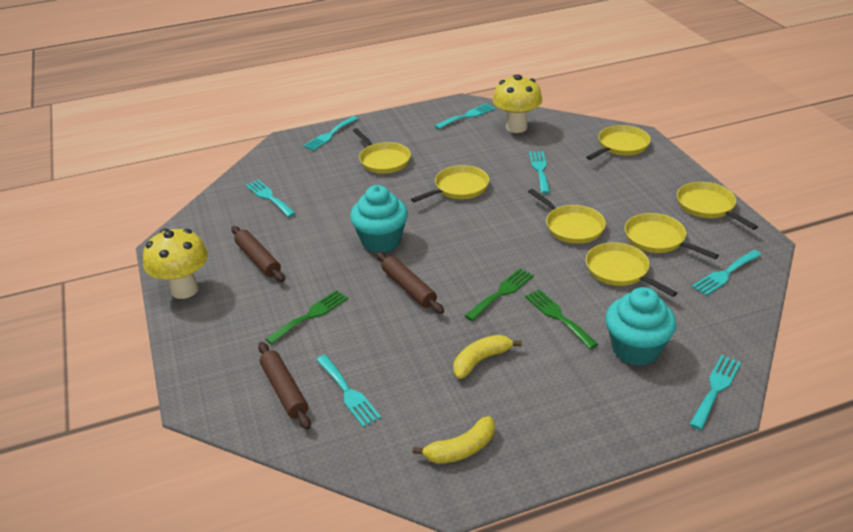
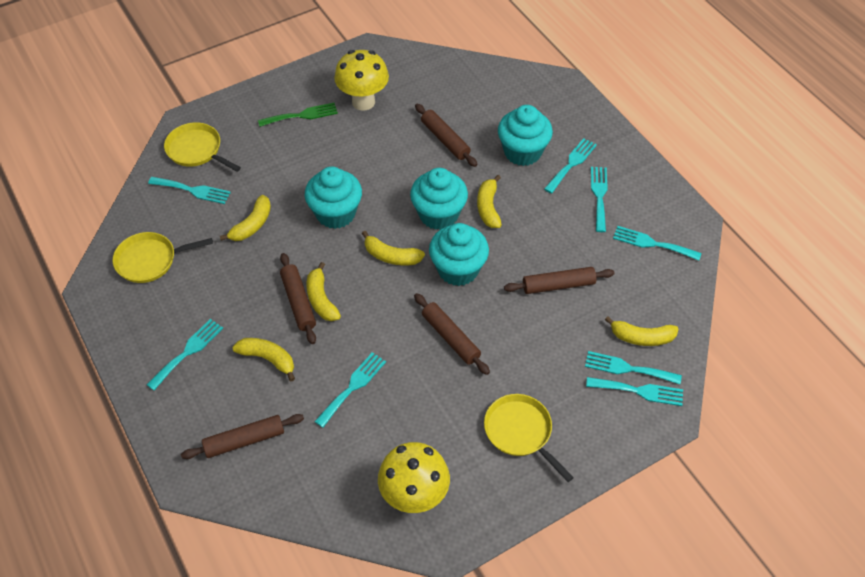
brown rolling pin: [231,226,285,282] [258,342,311,430] [376,252,444,314] = 3 -> [181,414,304,459] [280,253,316,344] [414,293,490,375] [415,104,477,167] [504,267,615,294] = 5
green fork: [266,290,348,344] [465,268,534,321] [525,289,598,349] = 3 -> [258,103,338,127] = 1
turquoise cupcake: [350,185,408,252] [605,287,676,366] = 2 -> [305,167,362,229] [410,168,468,230] [429,223,489,286] [498,105,553,166] = 4
turquoise fork: [246,180,296,217] [303,116,358,151] [316,355,381,427] [435,103,495,129] [529,151,550,194] [689,355,741,430] [692,250,762,296] = 7 -> [147,319,223,390] [148,177,231,204] [314,352,386,428] [544,138,597,194] [585,351,682,384] [586,377,683,406] [591,167,608,232] [613,226,701,261] = 8
yellow banana: [413,416,495,464] [453,335,522,379] = 2 -> [220,195,271,241] [232,338,295,382] [307,262,341,321] [362,231,425,265] [477,175,502,228] [605,316,679,346] = 6
yellow pan: [353,128,411,174] [411,165,489,203] [528,189,606,244] [586,125,651,160] [586,242,677,297] [625,213,719,259] [677,182,758,230] = 7 -> [113,232,213,283] [164,122,241,172] [484,394,574,482] = 3

